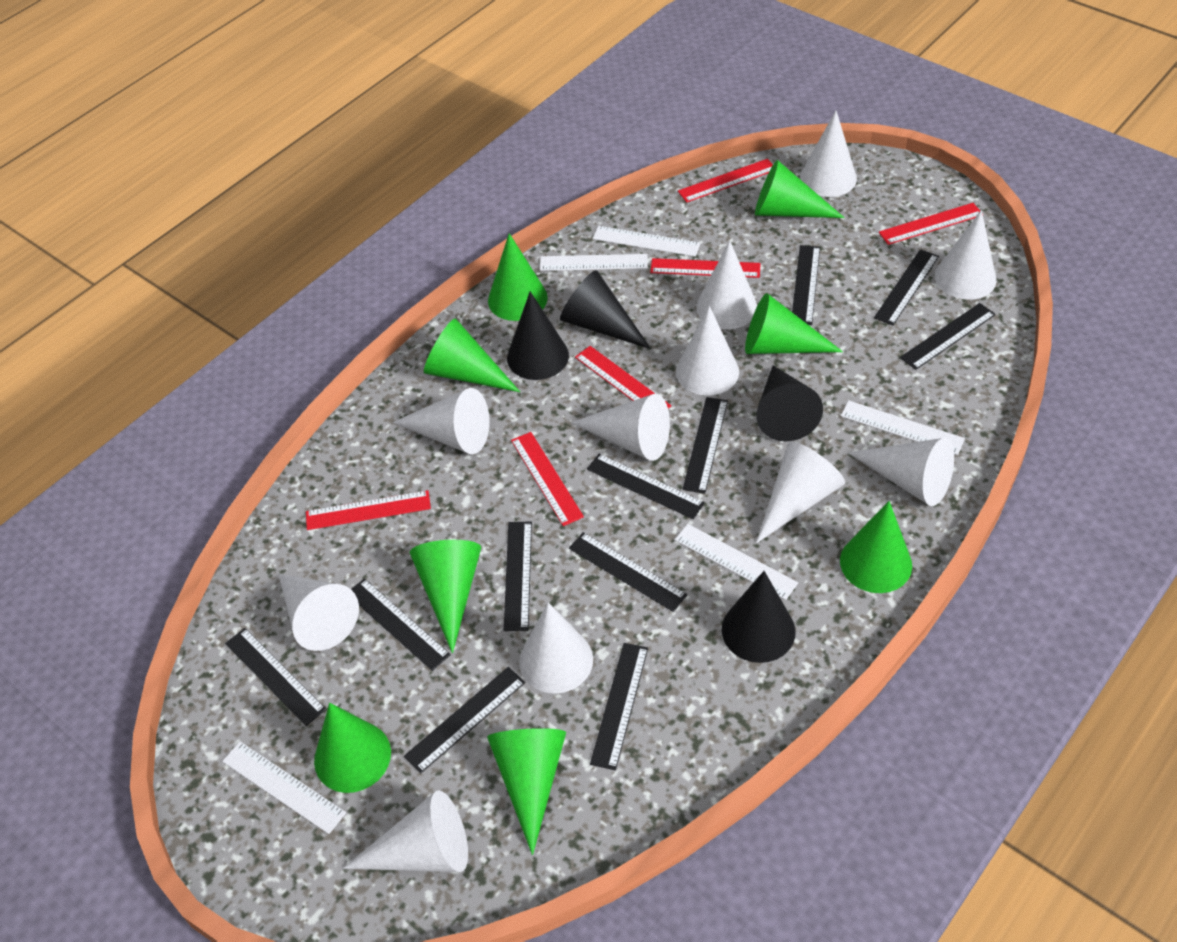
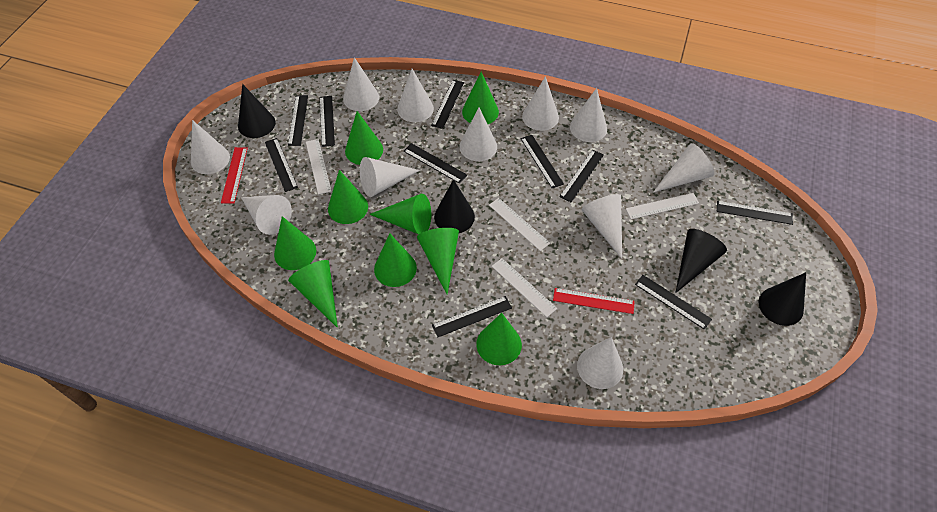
black ruler: [225,628,326,726] [351,578,451,671] [404,667,525,774] [504,521,532,631] [569,532,687,612] [587,454,705,519] [590,643,648,770] [683,397,728,494] [792,245,820,325] [874,249,939,325] [900,303,996,370] = 11 -> [265,138,298,192] [288,95,308,146] [320,96,335,147] [404,143,467,184] [431,80,464,129] [432,296,512,337] [521,135,564,188] [559,150,604,202] [635,275,712,330] [717,201,793,225] = 10
green cone: [314,703,391,793] [410,540,481,653] [424,319,520,392] [487,728,566,855] [488,233,548,321] [745,293,843,354] [755,160,845,218] [840,501,912,593] = 8 -> [274,216,316,270] [288,260,338,328] [328,170,368,224] [345,111,383,165] [369,194,431,234] [374,233,417,287] [417,228,459,294] [462,72,499,124] [476,313,522,365] = 9
red ruler: [306,490,431,530] [511,432,584,526] [575,346,671,409] [650,258,761,278] [678,159,773,203] [879,203,983,245] = 6 -> [221,147,248,204] [553,288,635,314] = 2
white ruler: [222,741,346,834] [540,254,648,271] [593,226,701,257] [675,524,798,600] [841,400,965,455] = 5 -> [306,139,331,195] [489,198,550,251] [492,258,557,317] [626,193,699,219] = 4

